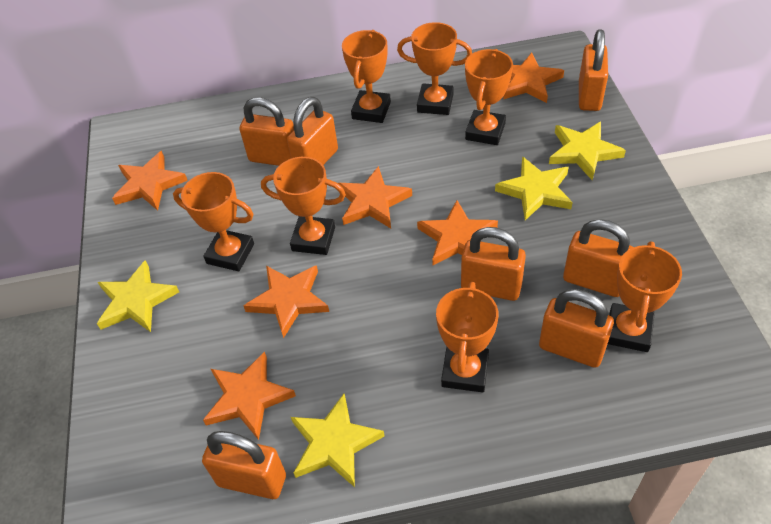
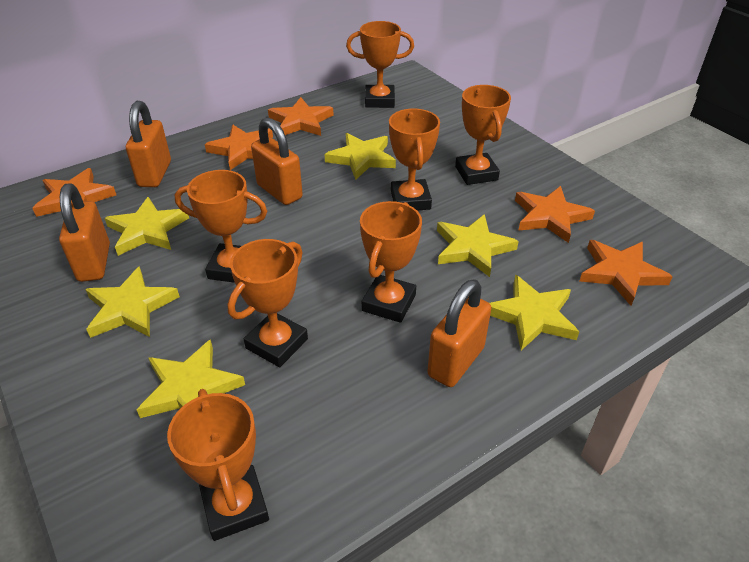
orange padlock: [202,431,286,499] [239,97,294,166] [287,97,338,165] [461,227,526,301] [539,289,614,368] [563,219,633,297] [579,29,608,111] = 7 -> [59,183,110,282] [126,101,171,187] [251,117,303,205] [427,279,491,387] = 4
orange star: [112,151,188,211] [203,352,296,440] [244,265,329,338] [338,166,412,228] [417,200,498,265] [503,53,564,103] = 6 -> [32,168,116,217] [205,125,273,170] [268,97,334,136] [515,186,595,243] [580,240,673,306] = 5
yellow star: [97,260,179,332] [291,394,384,487] [495,157,573,220] [549,122,626,180] = 4 -> [85,266,180,338] [104,197,189,256] [137,339,245,418] [324,133,396,180] [437,214,519,277] [489,275,579,350] = 6

